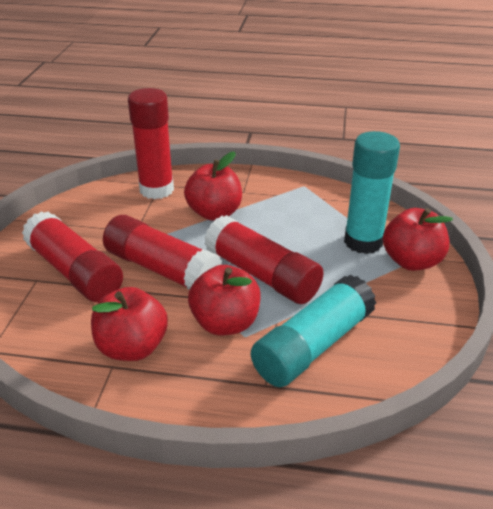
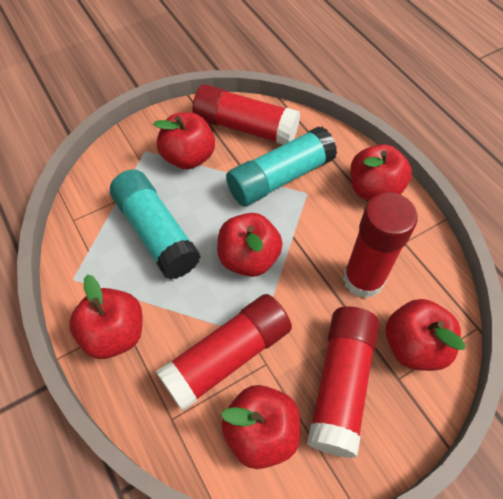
red apple: [91,287,168,361] [184,151,242,220] [188,265,261,335] [383,208,453,271] = 4 -> [69,274,142,359] [153,112,215,169] [217,213,283,277] [221,385,300,469] [350,144,412,201] [386,299,465,371] = 6

